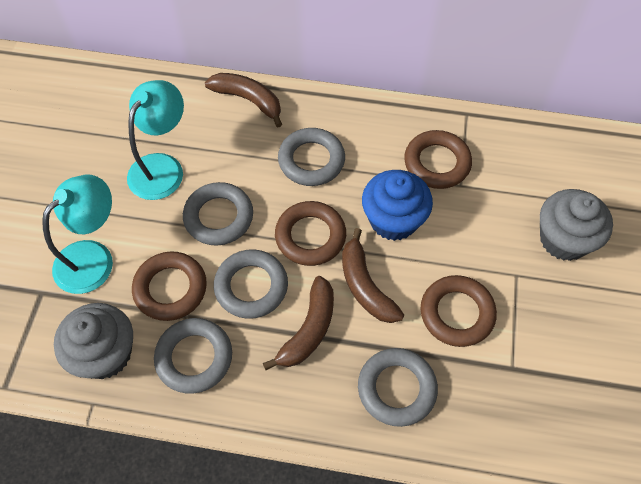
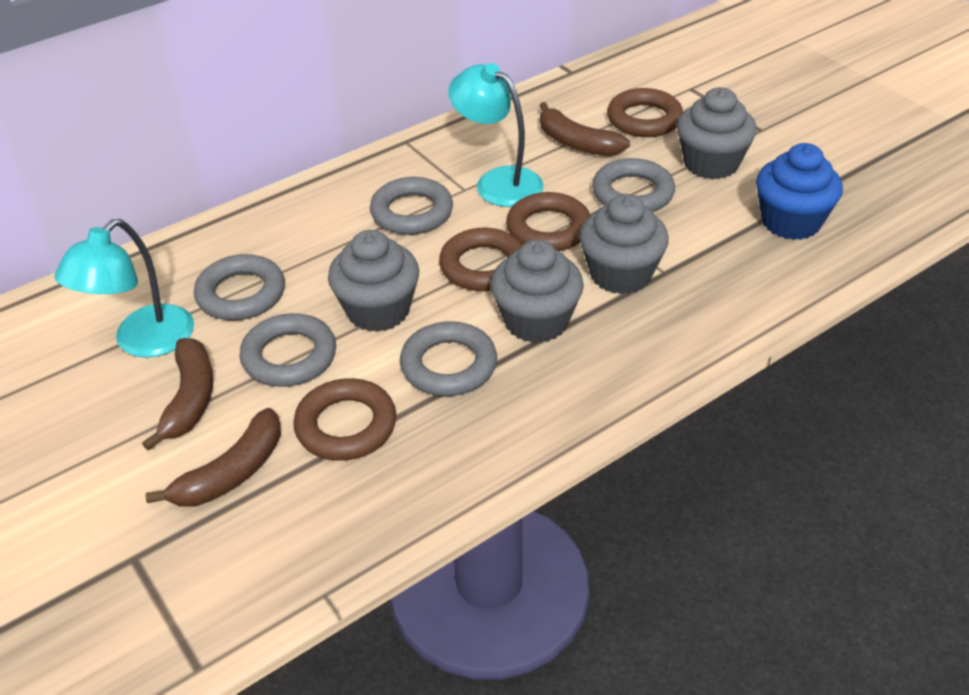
grey cupcake: [54,303,133,379] [540,189,613,261] = 2 -> [328,230,419,332] [490,240,584,343] [579,194,669,294] [677,87,757,179] = 4

